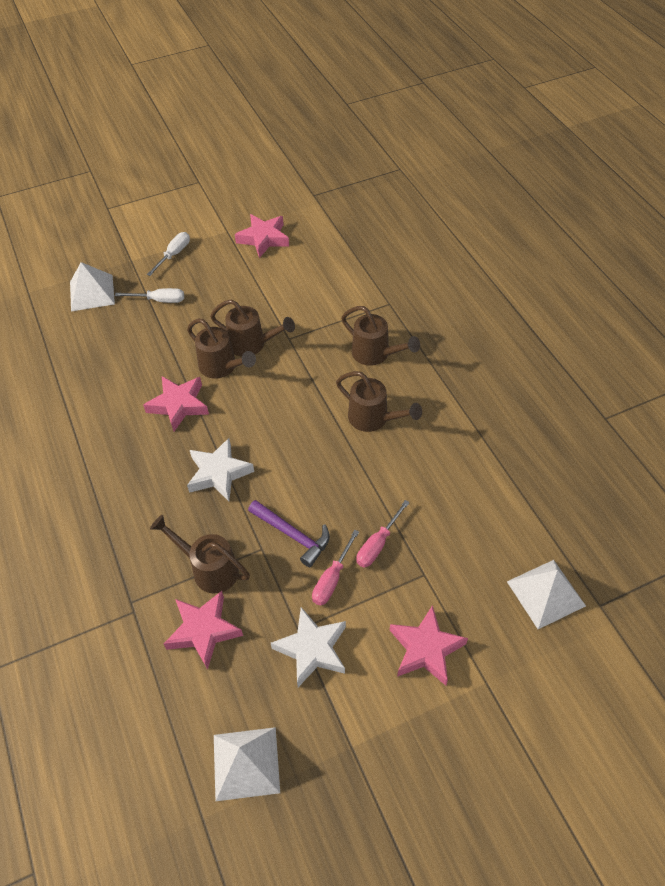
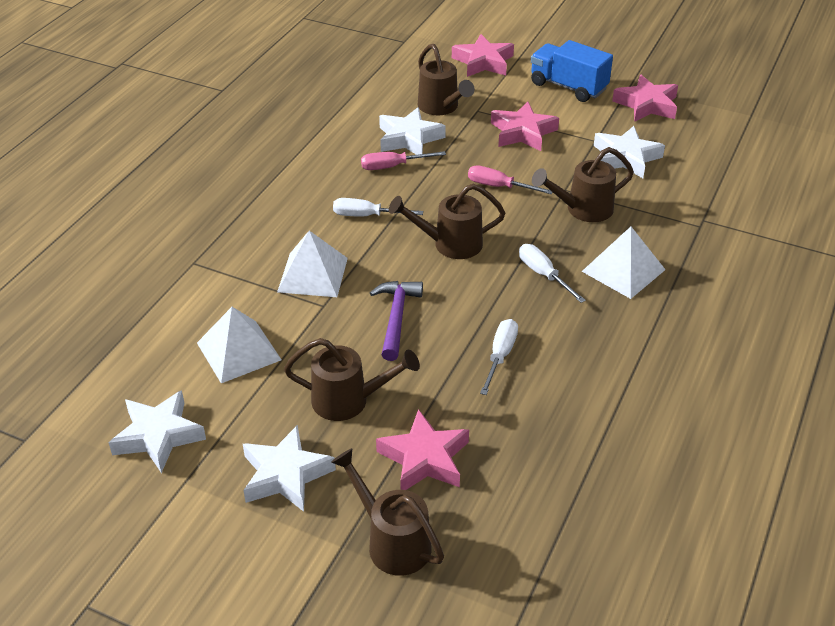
blue truck: none = 0 -> [531,40,613,102] = 1
white screwdriver: [115,288,184,303] [147,232,190,276] = 2 -> [333,198,423,217] [480,319,518,395] [519,244,586,303] = 3
white star: [187,438,254,501] [271,607,346,687] = 2 -> [109,390,206,473] [243,425,336,512] [379,107,446,155] [594,126,665,178] = 4

